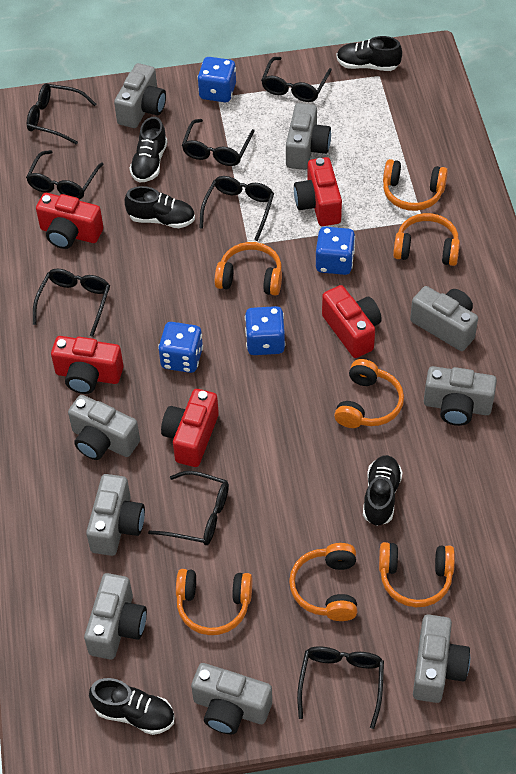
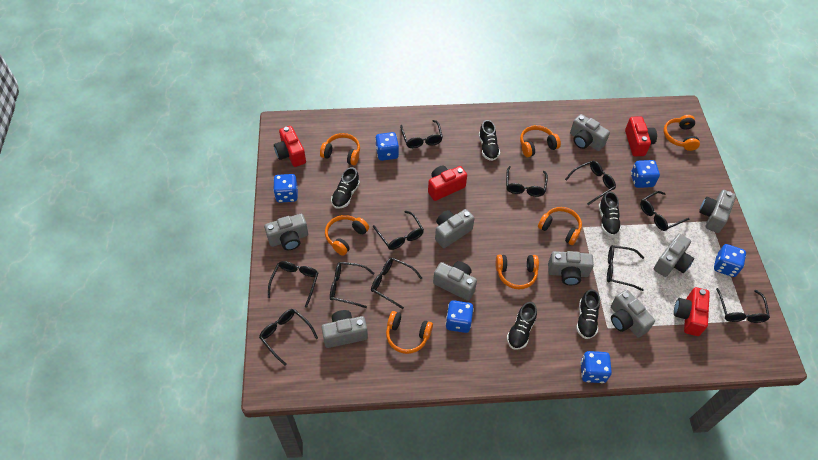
black glasses: [26,150,104,199] [27,83,96,145] [33,269,110,337] [148,471,229,545] [182,119,255,166] [199,176,274,241] [261,57,332,102] [297,646,384,729] = 8 -> [259,309,318,366] [268,261,318,307] [330,262,375,308] [371,258,422,309] [373,211,424,250] [400,120,443,148] [506,166,548,197] [565,160,616,205] [607,245,644,291] [640,191,690,231] [716,288,770,323] = 11
blue dice: [158,322,203,373] [197,57,236,102] [245,306,286,355] [316,227,355,275] = 4 -> [273,174,298,203] [375,132,399,161] [446,300,474,333] [580,351,612,383] [631,160,660,188] [714,244,746,277] = 6
red camera: [36,193,103,249] [51,336,124,394] [161,389,219,467] [294,157,342,226] [322,285,382,358] = 5 -> [274,126,306,167] [428,166,467,201] [625,116,657,156] [674,287,710,336] = 4

